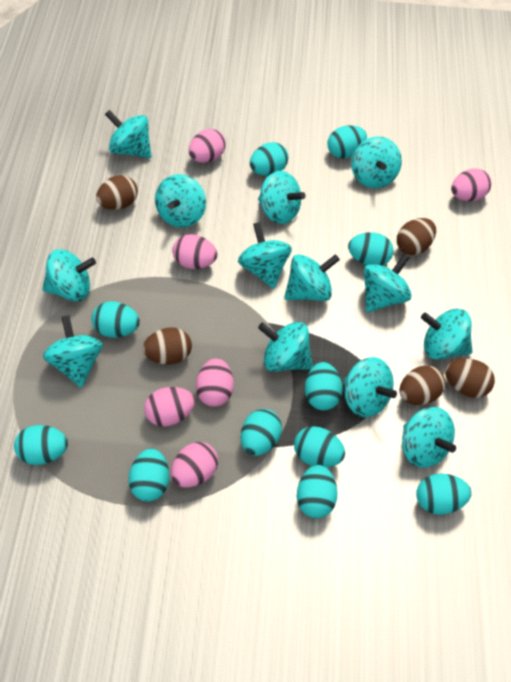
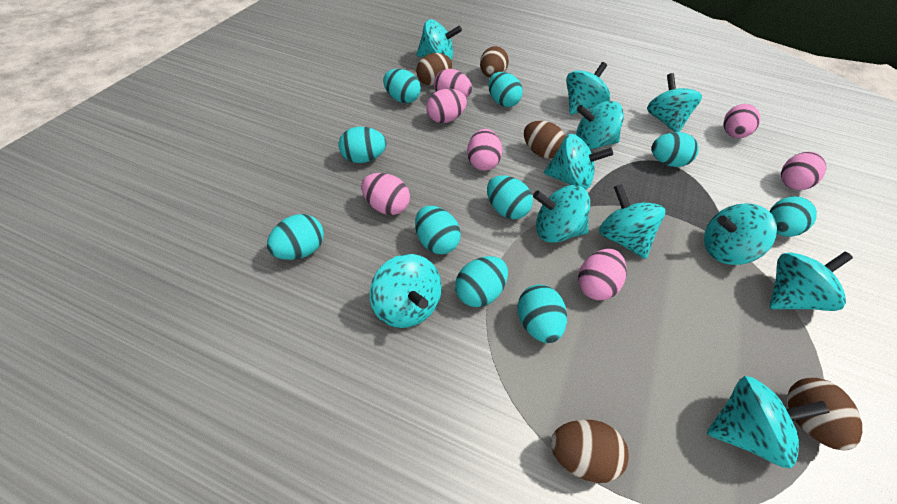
pink egg: [144,387,195,427] [171,442,218,488] [172,234,217,269] [189,129,226,163] [196,358,234,407] [451,169,492,201] = 6 -> [361,173,410,215] [426,89,467,123] [434,69,472,98] [467,129,502,171] [578,249,627,300] [723,104,761,138] [781,152,826,190] = 7
turquoise egg: [14,425,68,465] [91,301,140,338] [128,448,169,502] [241,409,282,456] [250,142,288,176] [294,426,345,467] [297,465,337,518] [305,362,343,410] [328,126,367,159] [348,232,394,266] [417,473,471,515] = 11 -> [267,214,324,260] [338,127,387,163] [383,69,421,103] [415,206,461,254] [455,256,508,307] [487,175,533,219] [488,72,523,107] [518,285,567,343] [651,132,699,167] [770,196,817,237] = 10
turquoise spinning top: [42,249,96,301] [43,315,103,388] [105,110,151,158] [155,174,206,228] [238,222,292,289] [258,171,306,224] [258,322,313,372] [284,254,340,301] [344,357,397,417] [351,136,402,188] [363,254,412,312] [402,407,456,468] [421,309,472,360] = 13 -> [370,254,442,328] [416,19,462,60] [533,185,590,243] [544,134,613,190] [566,62,610,115] [576,101,624,149] [599,184,665,259] [647,73,702,132] [704,203,777,265] [707,376,830,468] [770,252,853,311] = 11

